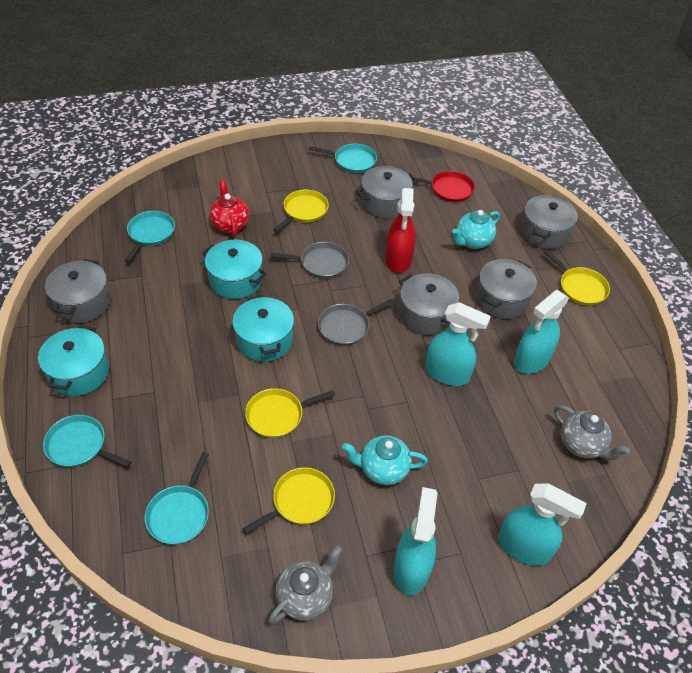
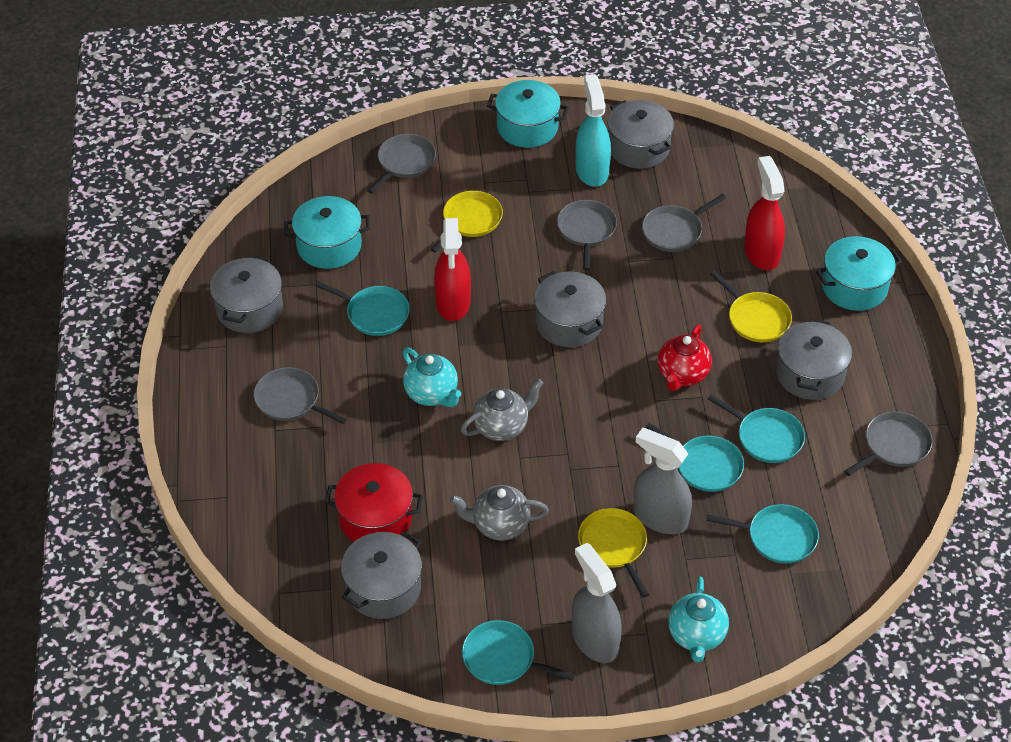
grey pan: [270,242,349,279] [318,299,395,346] = 2 -> [254,367,347,424] [368,134,436,194] [557,200,617,271] [642,194,726,252] [844,411,933,476] = 5
grey spray bottle: none = 0 -> [572,543,622,663] [634,428,692,534] = 2
red pan: [412,171,475,202] = 1 -> none = 0
red pot: none = 0 -> [325,463,423,542] = 1
red spray bottle: [385,188,416,273] = 1 -> [434,218,471,321] [744,156,785,270] = 2
turquoise pan: [43,415,131,467] [125,211,175,262] [144,452,209,545] [309,144,377,173] = 4 -> [315,281,410,336] [462,620,575,685] [645,423,744,492] [707,504,819,564] [708,394,805,463] = 5
turquoise spray bottle: [394,487,438,595] [425,302,491,386] [498,483,587,566] [514,290,569,374] = 4 -> [575,74,611,187] = 1
yellow pan: [242,467,335,534] [245,388,335,438] [273,190,329,232] [544,250,610,305] = 4 -> [430,191,503,252] [578,508,649,598] [710,271,792,342] = 3

